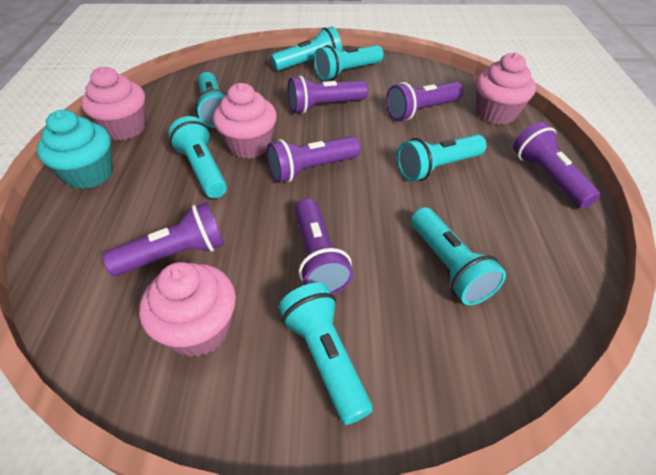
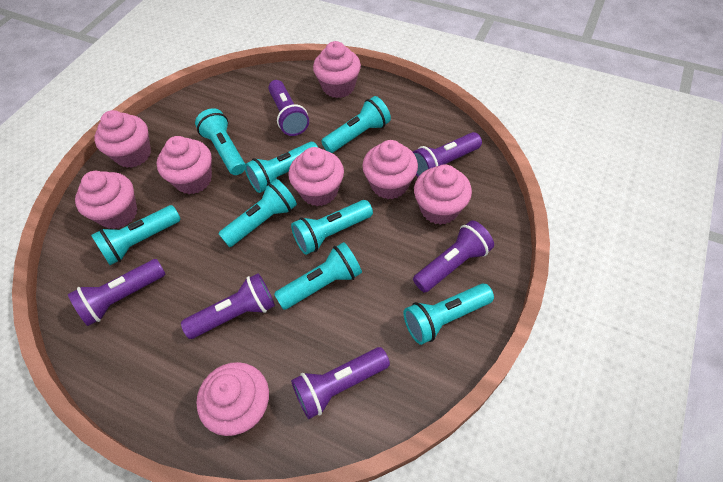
pink cupcake: [81,67,146,140] [139,262,236,357] [213,83,277,159] [476,53,536,124] = 4 -> [75,171,137,229] [94,110,151,168] [157,136,212,194] [196,362,269,436] [288,147,344,206] [313,41,361,98] [362,140,418,199] [414,165,472,225] = 8
turquoise cupcake: [37,110,113,189] = 1 -> none = 0
turquoise flashlight: [168,116,227,198] [195,72,227,128] [271,26,342,71] [279,283,372,425] [314,45,384,80] [397,134,487,182] [411,207,506,305] = 7 -> [91,205,181,265] [195,108,245,175] [219,179,297,247] [244,142,318,193] [274,242,362,310] [291,200,373,255] [321,96,391,153] [403,284,494,345] = 8

